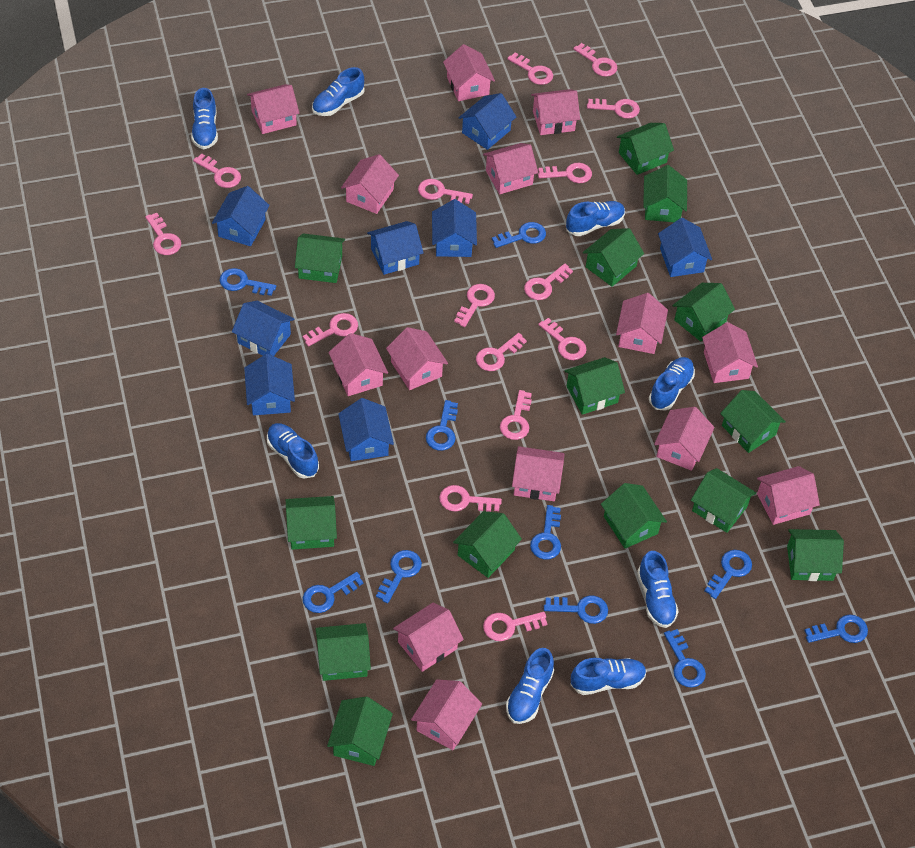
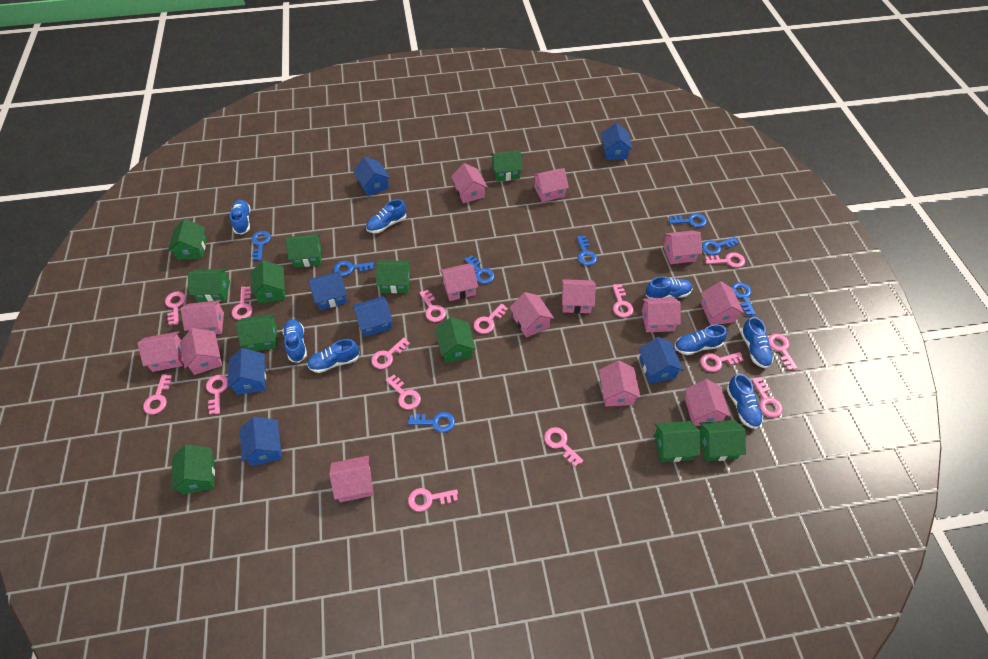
blue house: [212,186,270,246] [232,301,294,356] [244,354,295,415] [338,398,394,461] [367,221,424,275] [432,199,477,257] [458,93,516,150] [658,218,712,277] = 8 -> [227,348,266,395] [239,416,282,466] [309,271,347,310] [353,156,390,196] [353,296,393,337] [601,123,633,160] [639,337,684,383] = 7
blue key: [219,268,276,296] [303,572,363,613] [376,550,422,603] [426,400,458,451] [492,222,546,248] [530,505,561,559] [544,596,608,624] [664,629,706,688] [704,550,752,599] [804,615,868,643] = 10 -> [252,231,271,261] [334,261,374,276] [408,412,455,433] [464,255,495,284] [577,236,597,266] [669,213,707,227] [702,237,739,255] [731,282,756,316] = 8
green house: [286,496,337,550] [295,233,345,283] [316,623,371,681] [327,697,393,766] [453,511,522,578] [564,357,625,415] [583,228,644,287] [601,483,667,549] [617,123,674,175] [643,165,687,222] [672,283,735,342] [691,468,756,533] [720,390,786,453] [787,529,844,581] = 14 -> [168,219,207,260] [171,444,215,495] [188,269,230,302] [236,314,277,351] [251,260,285,304] [286,234,321,268] [376,260,411,293] [435,317,476,363] [491,150,523,181] [654,421,700,462] [699,420,746,461] = 11

